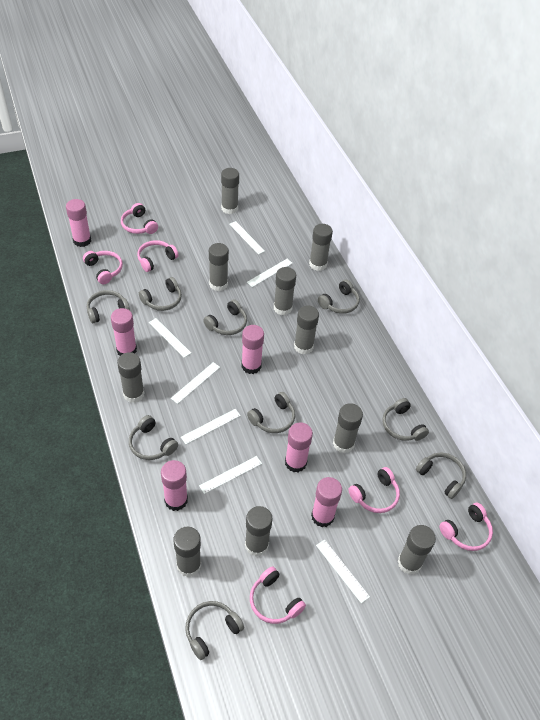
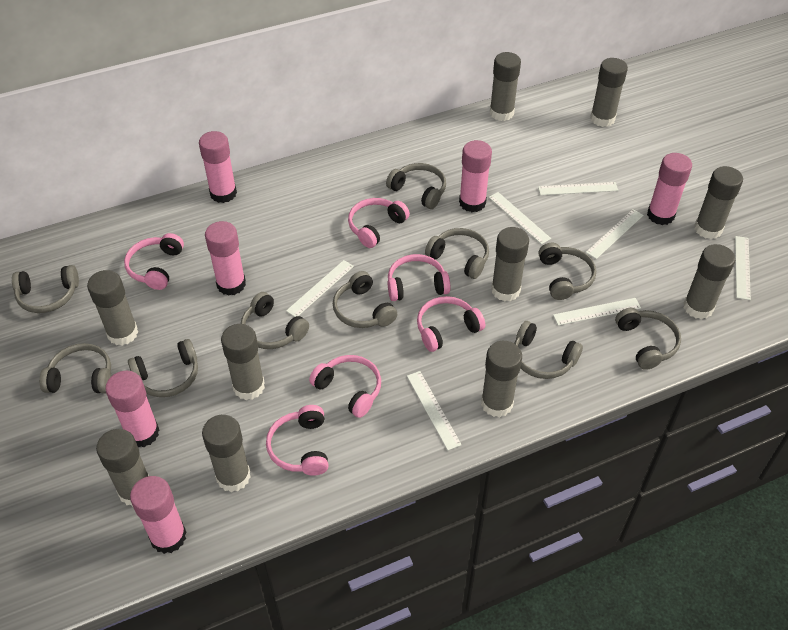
grey headphones: [87,290,130,323] [129,415,178,460] [139,277,182,311] [185,601,244,660] [203,299,247,335] [247,392,295,433] [318,280,360,314] [382,398,429,441] [416,452,466,499] = 9 -> [12,265,79,313] [39,343,112,394] [128,339,198,397] [241,292,309,349] [333,271,397,328] [386,163,446,209] [425,228,489,279] [514,321,583,379] [538,243,596,300] [615,308,681,370] = 10

